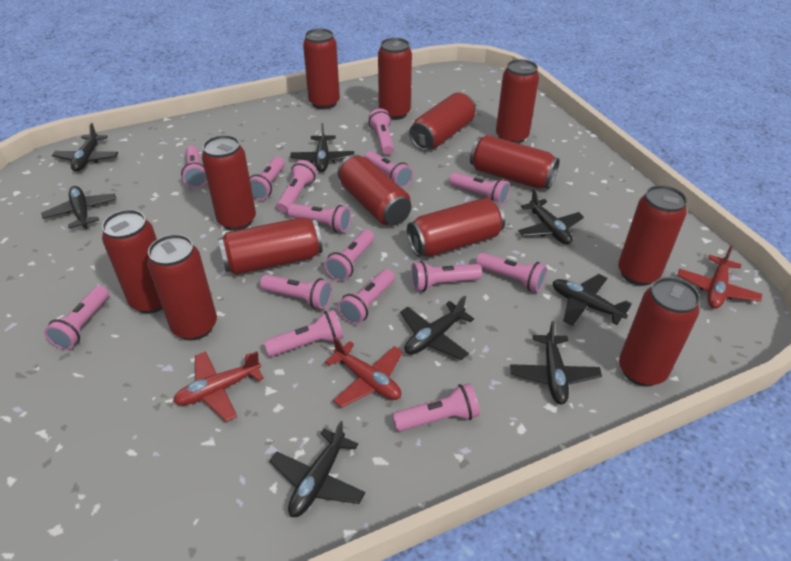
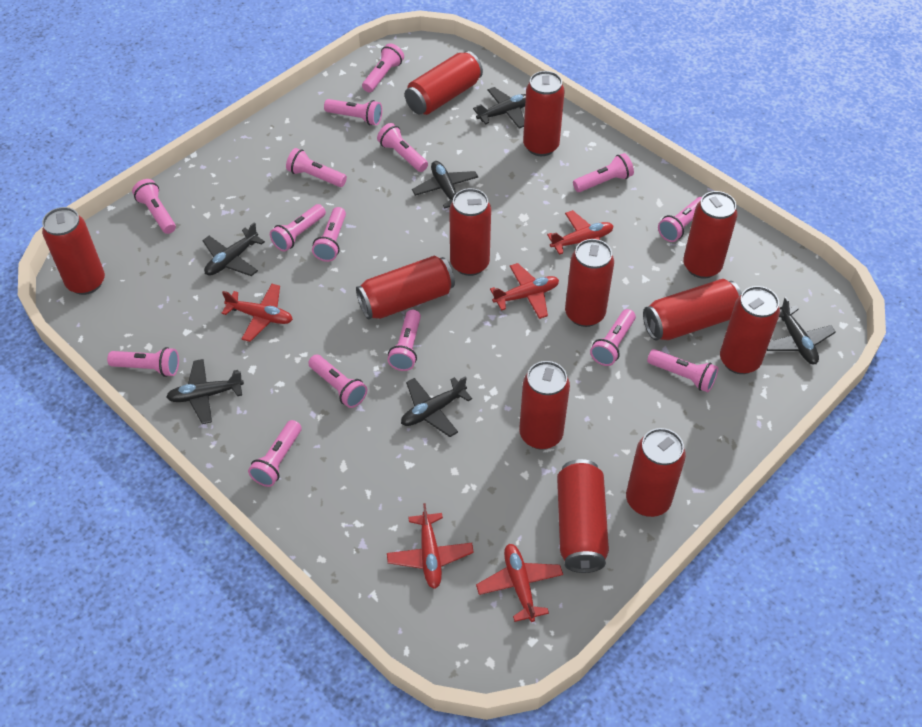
black plane: [41,186,116,229] [52,123,118,172] [269,421,365,517] [290,123,354,172] [400,295,474,360] [510,321,602,404] [518,189,584,245] [553,274,632,326] = 8 -> [166,359,244,424] [202,222,265,276] [401,376,472,437] [412,161,478,208] [473,87,526,129] [767,297,836,364] = 6
red can: [102,210,163,313] [147,234,217,340] [202,135,256,231] [218,217,323,275] [303,28,340,109] [338,154,411,226] [378,38,412,120] [407,198,505,257] [409,93,476,151] [470,135,559,189] [496,59,539,144] [618,185,687,286] [619,277,700,386] = 13 -> [42,207,105,295] [356,256,455,320] [405,51,483,115] [449,188,491,276] [519,361,570,449] [523,71,565,156] [557,459,609,573] [565,239,614,327] [626,428,686,517] [643,279,742,341] [683,191,737,279] [720,286,780,374] = 12
red plane: [173,351,264,422] [325,337,403,408] [678,245,762,309] = 3 -> [222,284,293,342] [387,503,474,589] [476,544,563,622] [490,263,559,319] [547,210,613,255] = 5

